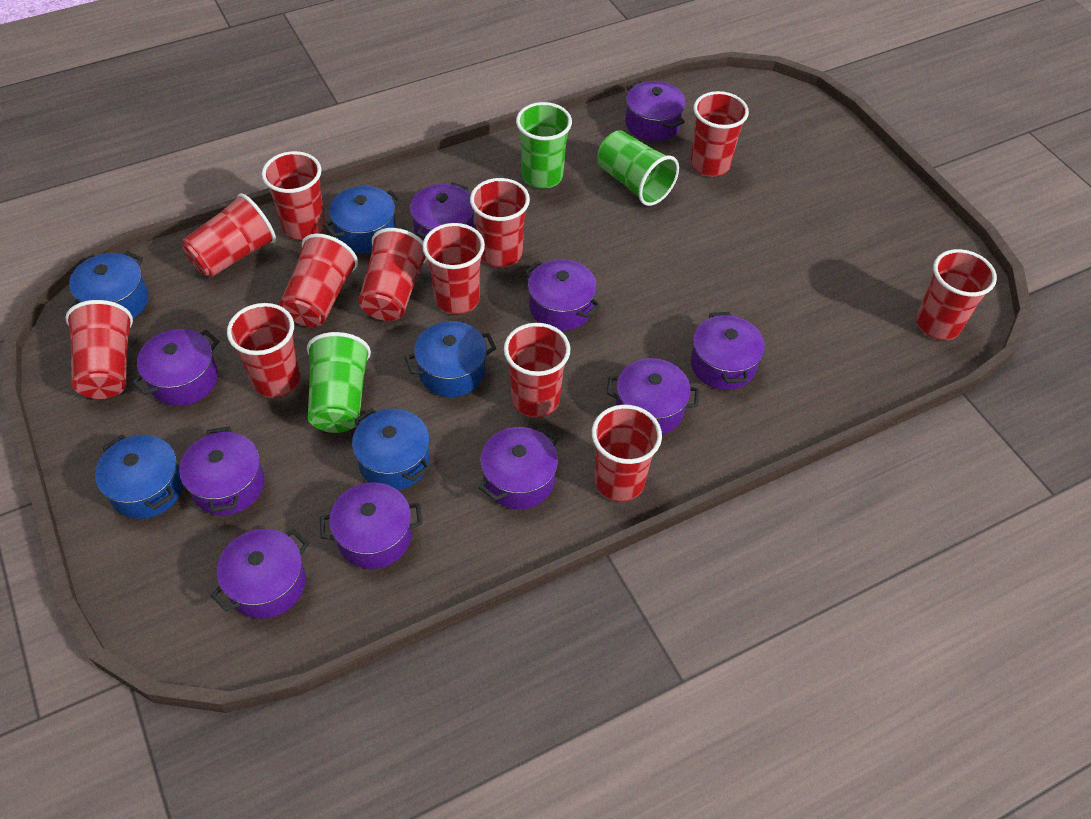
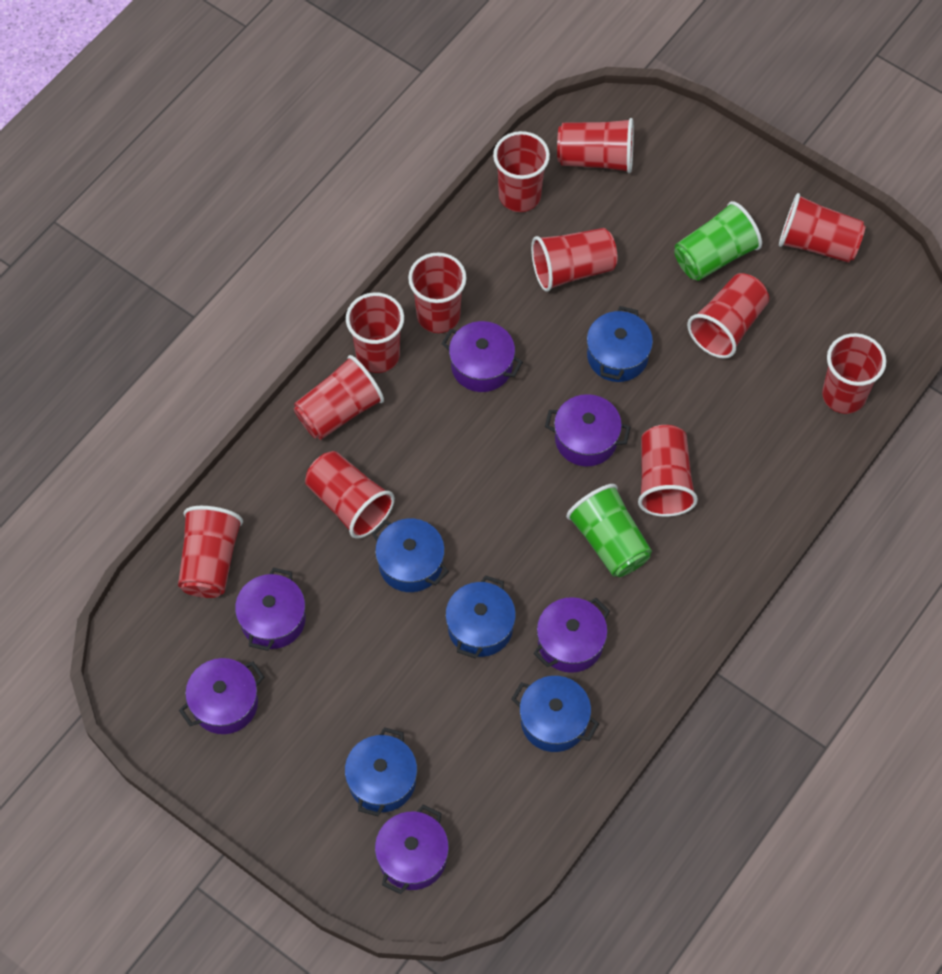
green cup: [307,332,371,433] [516,102,572,189] [597,130,679,206] = 3 -> [566,484,652,577] [674,201,762,281] = 2
purple pot: [132,329,219,406] [179,426,264,515] [211,529,309,619] [320,482,422,569] [410,182,474,241] [479,426,558,509] [525,259,600,331] [606,358,700,435] [625,81,685,142] [691,312,765,390] = 10 -> [179,658,264,734] [235,568,306,651] [375,805,449,894] [441,321,523,392] [533,597,610,673] [545,394,631,466] = 6

